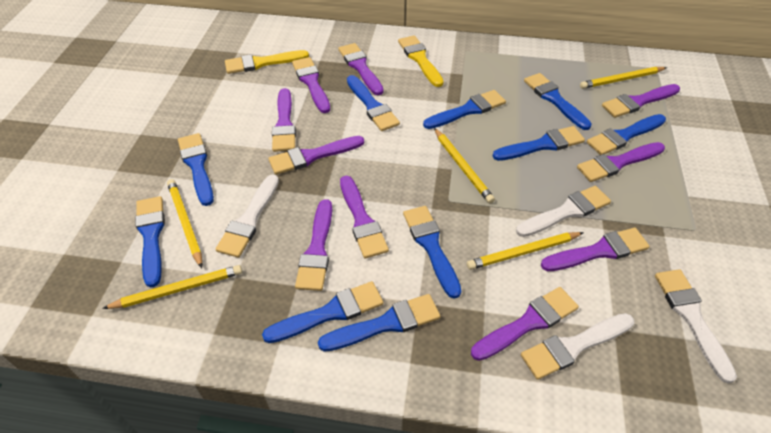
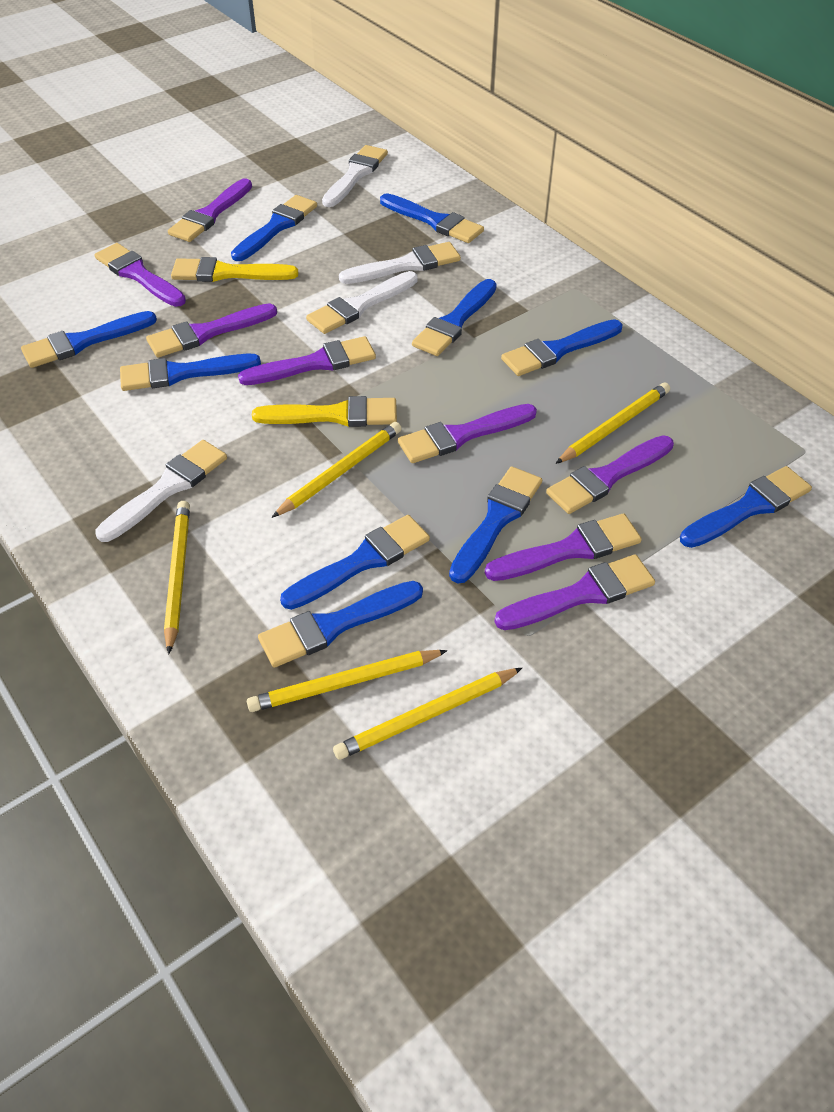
purple brush: [268,136,364,175] [272,88,296,152] [292,57,330,113] [295,199,332,291] [338,43,384,95] [340,176,389,258] [471,287,579,361] [541,228,650,271] [577,142,665,182] [602,84,680,118] = 10 -> [95,243,186,307] [146,303,277,358] [168,178,252,242] [238,336,376,385] [398,404,537,463] [485,513,642,581] [494,554,655,630] [546,435,674,514] = 8

